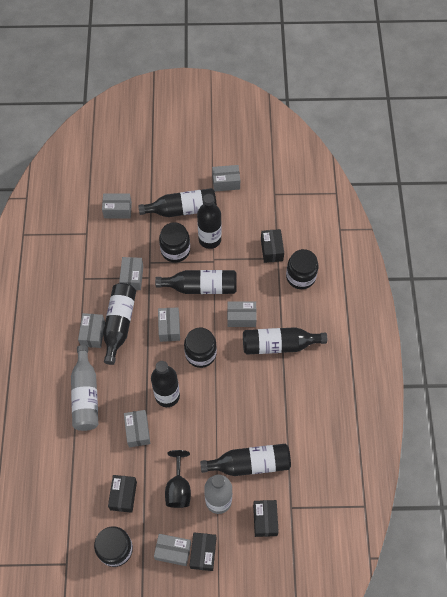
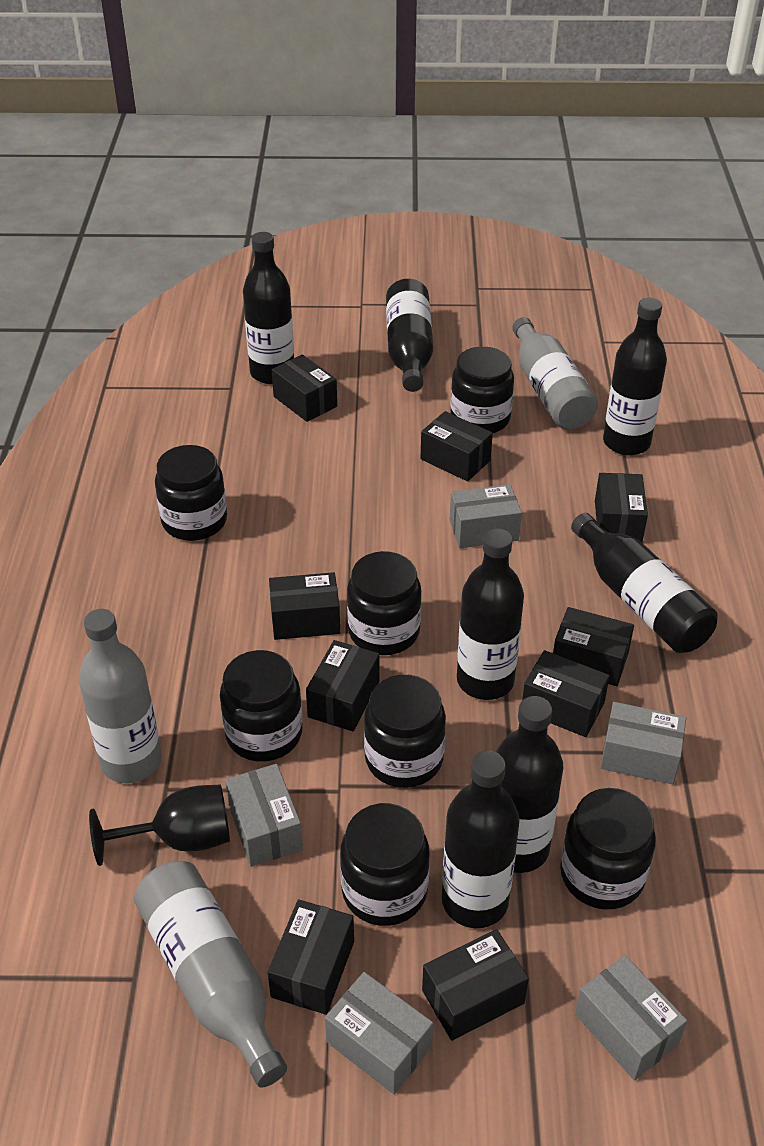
black box: [108,475,137,513] [190,532,216,571] [253,500,279,537] [261,229,284,263] = 4 -> [268,899,354,1015] [269,572,340,640] [272,354,337,422] [306,640,380,731] [420,411,493,481] [422,929,529,1041] [522,650,610,737] [553,607,634,686] [595,473,648,542] = 9
black jar: [94,526,133,567] [159,222,190,263] [184,328,217,368] [286,249,318,289] = 4 -> [155,445,227,541] [220,650,303,762] [340,803,430,926] [347,551,422,655] [364,675,446,788] [450,347,514,433] [560,788,656,910] = 7
grey bottle: [71,345,98,431] [204,474,232,514] = 2 -> [79,609,162,783] [134,861,287,1088] [512,317,598,430] = 3
grey box: [78,313,105,348] [102,193,132,218] [119,257,143,290] [124,410,150,447] [154,534,191,566] [158,307,180,342] [212,165,240,191] [227,301,257,327] = 8 -> [225,764,303,867] [325,972,433,1095] [450,484,522,548] [575,955,687,1081] [600,702,686,784] = 5

